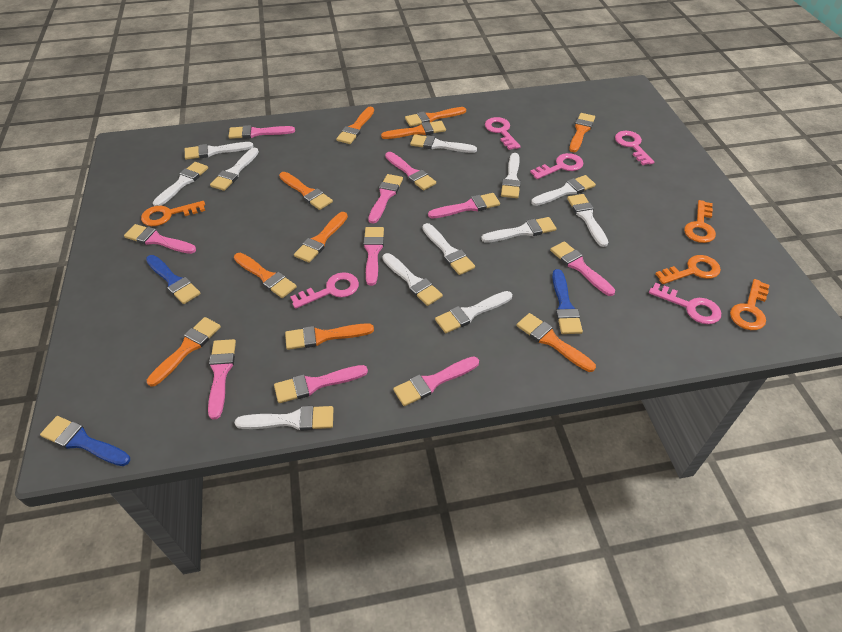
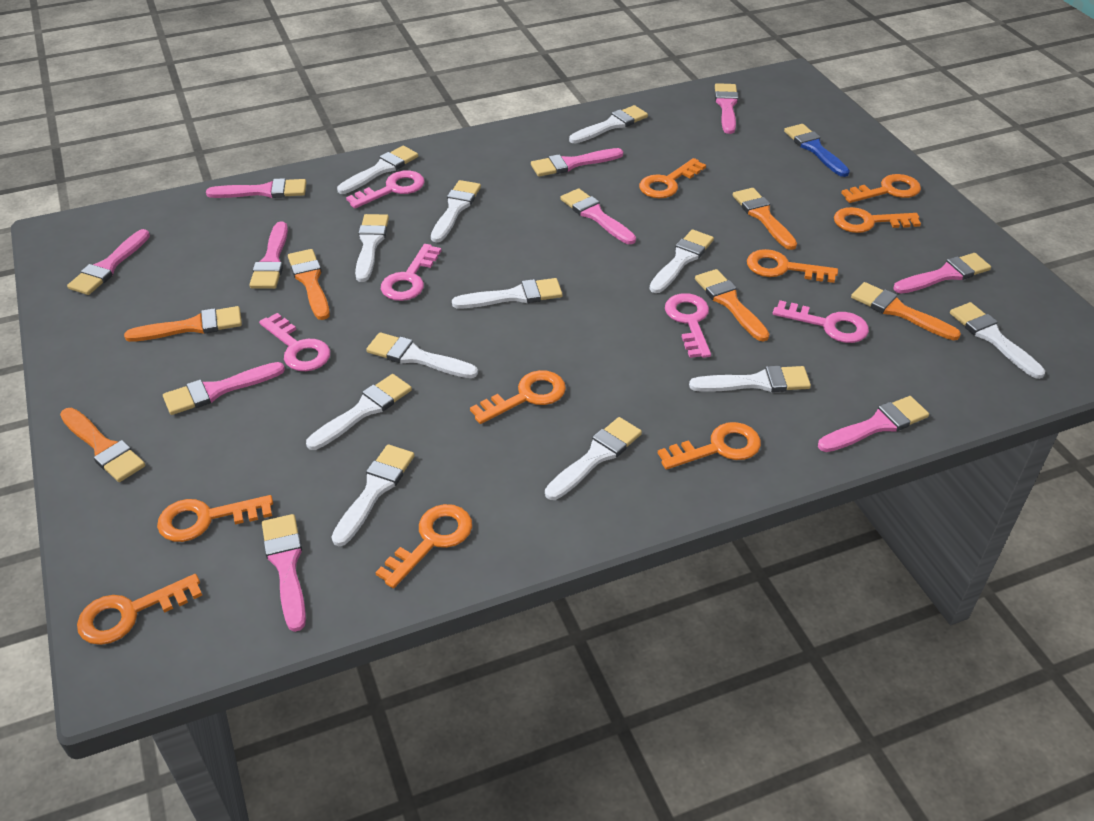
blue brush: [40,416,130,466] [146,255,201,304] [552,269,583,334] = 3 -> [784,124,850,177] = 1
orange brush: [147,317,221,387] [234,253,297,298] [279,172,333,210] [285,323,374,350] [294,212,348,263] [336,107,374,144] [381,121,446,139] [405,107,466,127] [517,313,596,372] [569,113,595,152] = 10 -> [60,408,145,482] [124,306,242,342] [288,249,330,320] [695,269,769,342] [733,188,797,250] [851,282,961,340] = 6
orange key: [141,201,205,226] [655,255,721,284] [684,200,716,243] [730,279,770,330] = 4 -> [77,574,202,645] [157,495,273,542] [375,504,472,588] [470,370,566,424] [639,158,706,198] [658,422,761,470] [747,249,838,283] [834,207,921,233] [841,174,921,203] = 9

